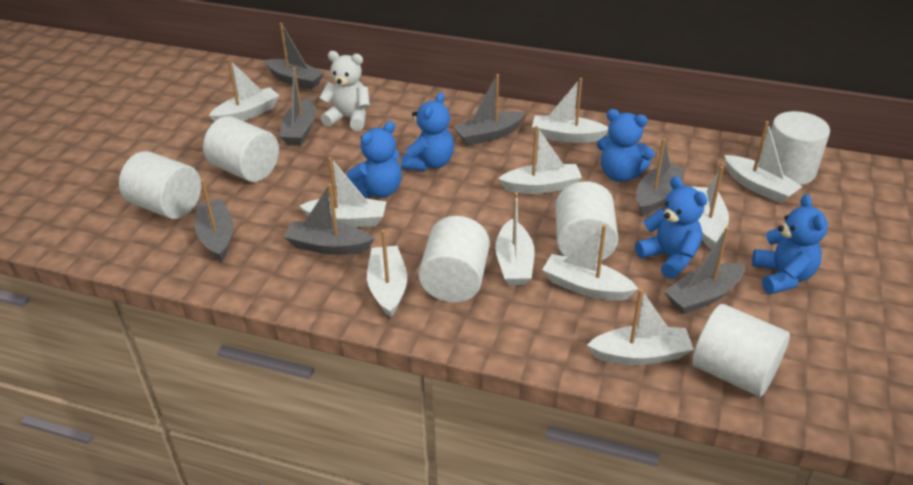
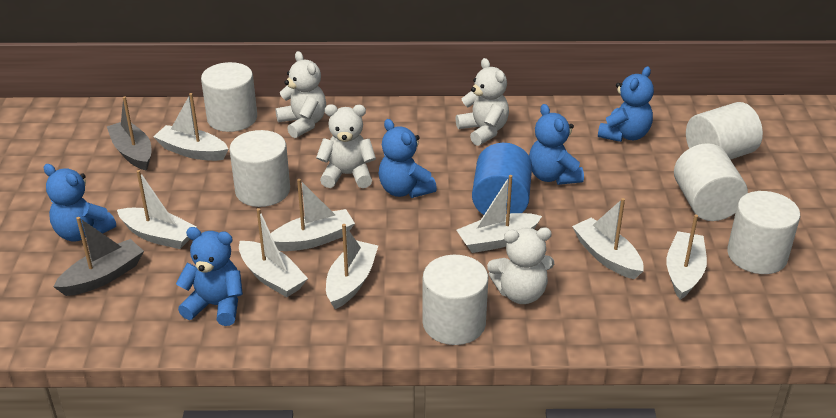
blue cylinder: none = 0 -> [472,143,532,215] = 1
grey boat: [195,179,233,262] [265,23,325,89] [279,67,316,146] [284,184,374,255] [454,74,525,146] [636,138,685,215] [664,227,745,314] = 7 -> [53,217,144,296] [107,96,151,170] = 2
white boat: [209,59,280,122] [300,157,387,227] [367,230,407,318] [495,192,535,286] [498,126,582,194] [532,78,608,143] [542,225,638,301] [587,289,694,365] [692,166,729,249] [724,121,802,203] = 10 -> [117,170,197,249] [153,93,228,161] [239,208,308,297] [271,179,355,251] [326,224,378,309] [456,175,542,253] [572,198,643,279] [666,215,707,300] = 8
white teddy bear: [319,51,370,131] = 1 -> [276,51,326,138] [316,104,376,188] [456,58,509,146] [487,227,554,304] = 4

